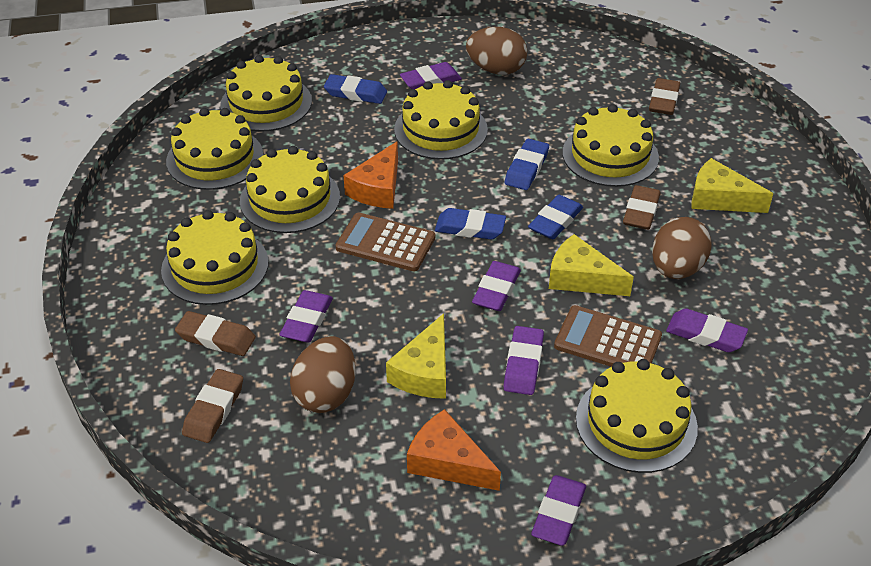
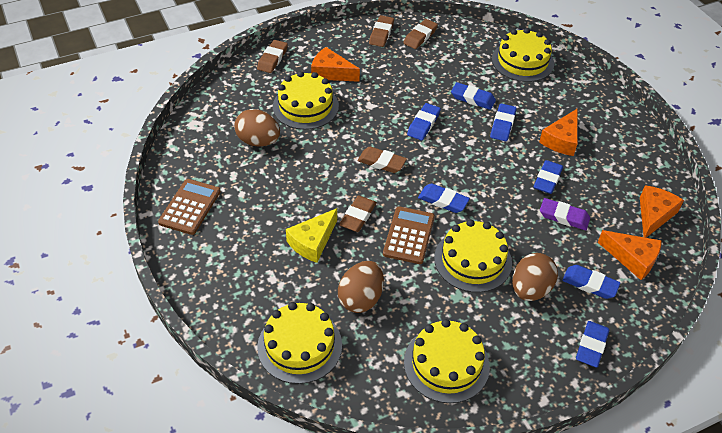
blue eraser: [324,74,387,104] [435,208,506,239] [505,139,549,190] [528,195,583,239] = 4 -> [407,103,441,141] [418,183,470,213] [451,82,496,110] [490,103,517,141] [533,160,563,194] [562,265,620,299] [576,321,610,368] = 7
brown eraser: [175,311,256,356] [182,369,243,443] [623,185,660,230] [649,78,680,115] = 4 -> [257,40,288,73] [339,196,377,232] [357,147,407,173] [369,15,394,47] [403,19,438,49] = 5
orange cheese: [343,141,398,209] [407,409,501,491] = 2 -> [311,47,360,82] [539,108,578,156] [598,230,662,280] [640,185,684,238] = 4
purple eraser: [279,290,333,343] [400,62,462,89] [472,261,521,311] [504,326,544,395] [531,475,586,546] [666,308,748,352] = 6 -> [540,198,590,230] = 1
yellow cake: [161,210,269,305] [166,108,263,190] [220,55,312,132] [240,146,340,233] [394,80,488,160] [563,104,659,187] [576,359,698,473] = 7 -> [257,302,342,384] [273,71,339,130] [404,319,490,403] [434,219,512,293] [492,28,554,82] = 5
yellow cheese: [386,313,446,399] [549,234,634,296] [691,158,773,213] = 3 -> [286,208,337,263] = 1

